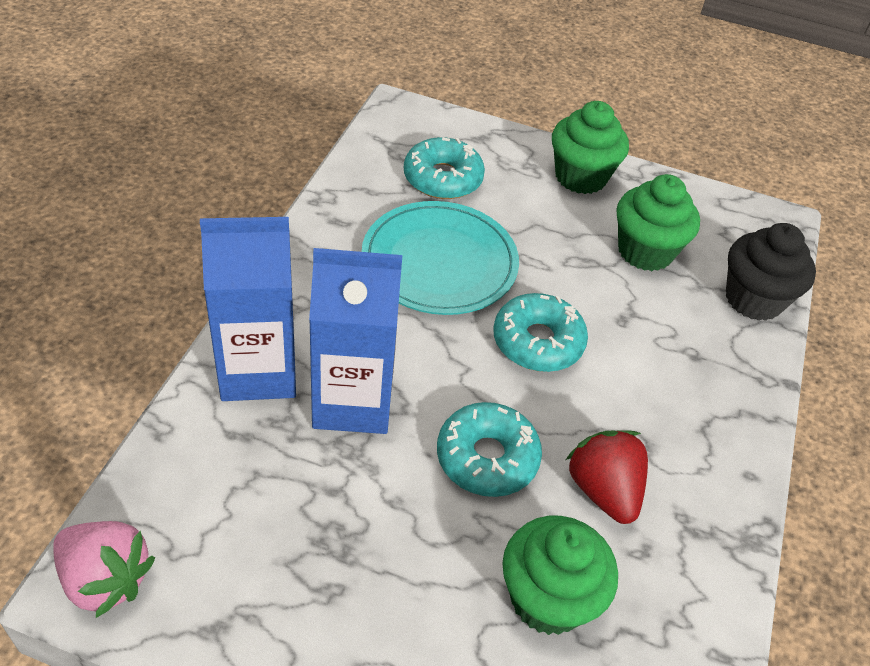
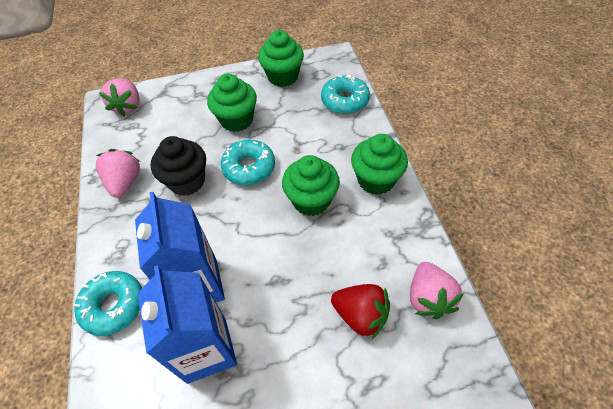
green cupcake: [502,516,618,635] [552,101,629,194] [617,174,700,271] = 3 -> [207,74,257,132] [258,30,304,87] [282,155,340,216] [351,134,408,195] = 4
pink strawberry: [53,521,155,618] = 1 -> [96,149,140,197] [99,78,139,117] [410,262,464,319] = 3
turquoise plate: [362,201,519,315] = 1 -> none = 0

